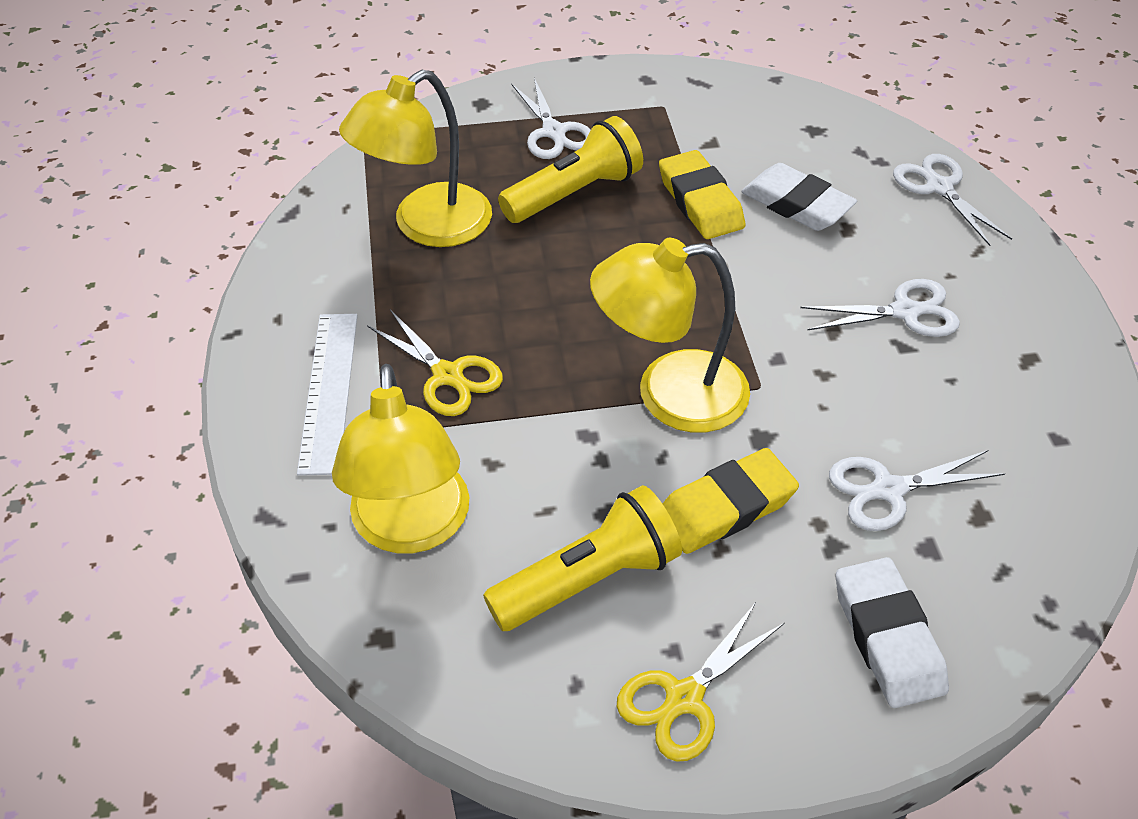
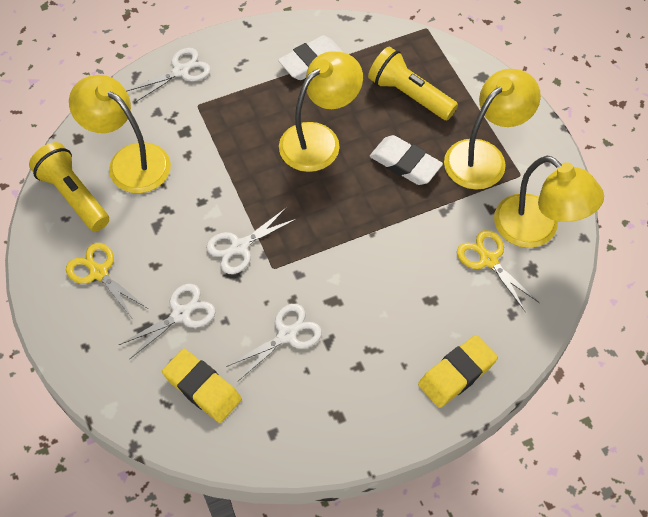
white ruler: [297,314,358,476] = 1 -> none = 0
yellow lamp: [332,364,469,553] [339,70,492,247] [590,238,750,433] = 3 -> [69,75,171,193] [279,51,363,172] [444,69,541,190] [494,156,604,248] = 4

